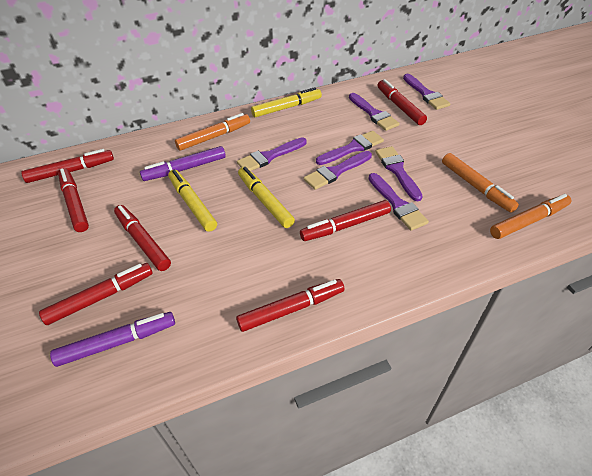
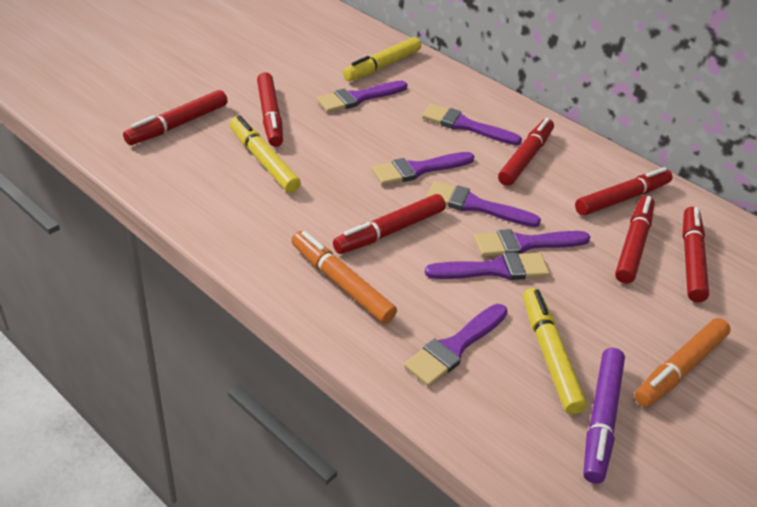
orange marker: [175,113,250,151] [442,153,519,213] [490,194,571,239] = 3 -> [291,231,397,324] [634,318,731,407] = 2
purple marker: [50,312,175,367] [140,146,226,181] = 2 -> [583,348,625,484] = 1

